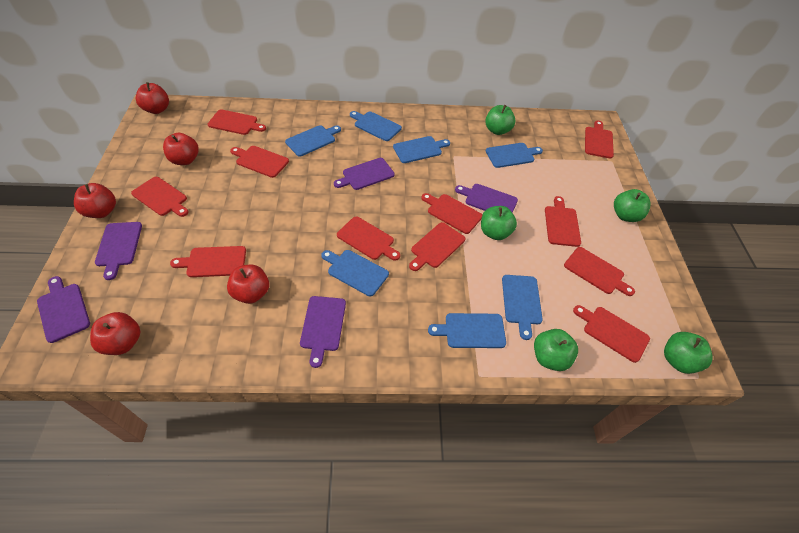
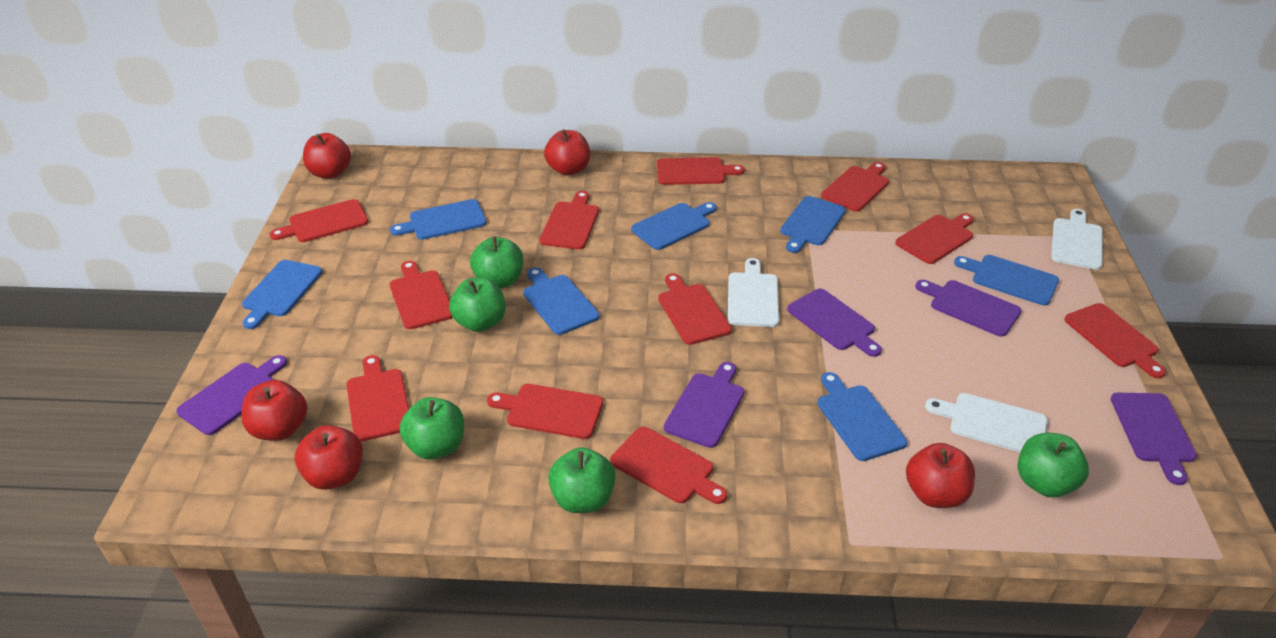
white cutting board: none = 0 -> [728,258,779,327] [925,393,1047,452] [1051,209,1102,270] = 3

